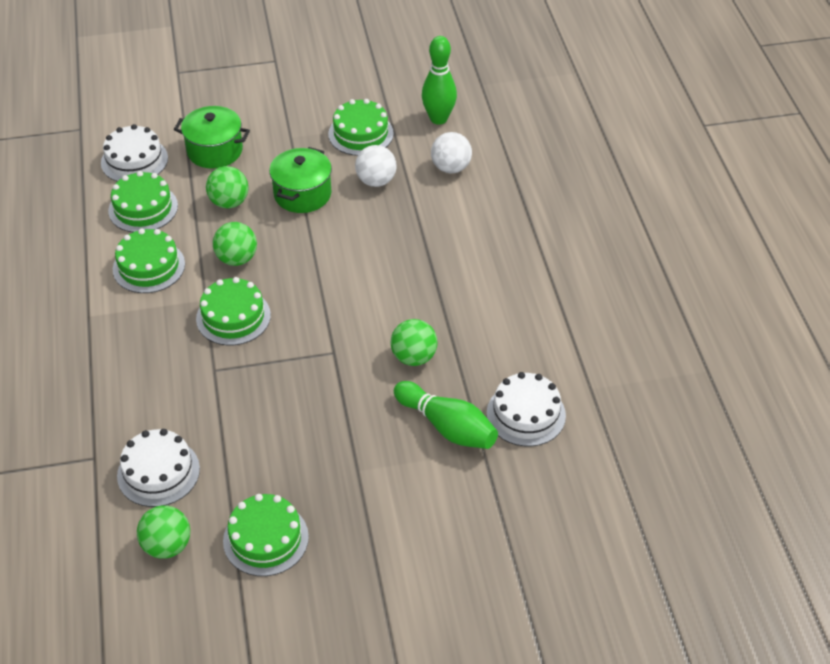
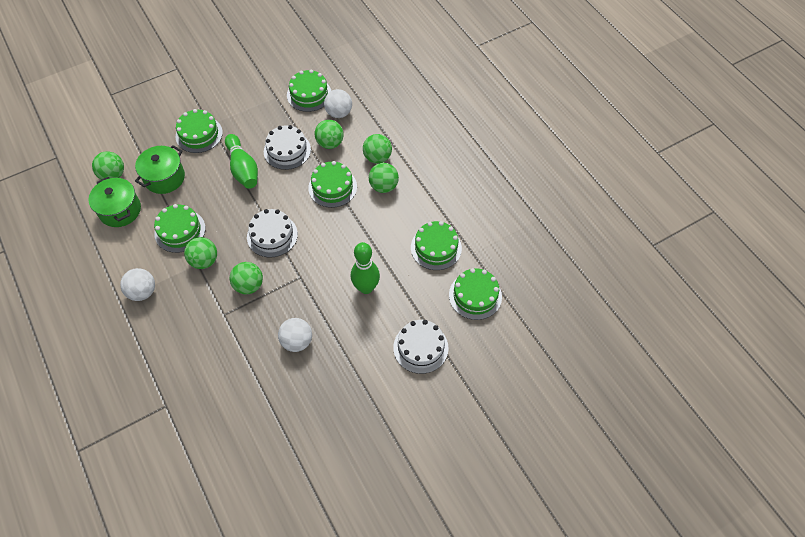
green ball: [137,505,190,559] [206,166,248,209] [213,222,257,266] [391,319,438,366] = 4 -> [92,151,124,180] [184,237,217,269] [230,262,263,294] [314,120,344,149] [363,134,392,164] [369,163,399,193] = 6
green cake: [108,171,178,232] [113,228,185,293] [196,277,271,346] [223,494,309,576] [328,99,394,156] = 5 -> [154,204,206,253] [176,109,223,153] [287,70,331,112] [308,161,357,208] [411,221,462,270] [449,268,502,320] = 6
white ball: [355,145,397,187] [431,132,472,173] = 2 -> [120,268,155,301] [278,318,312,352] [324,89,352,118] = 3

